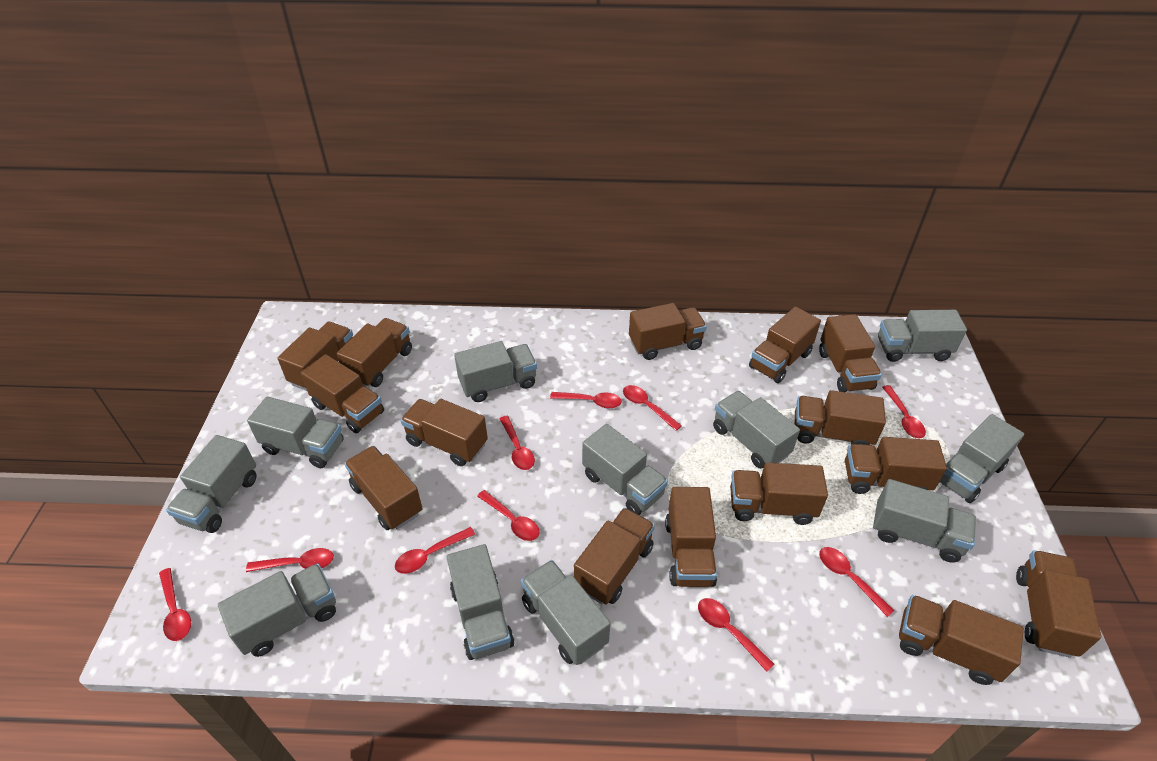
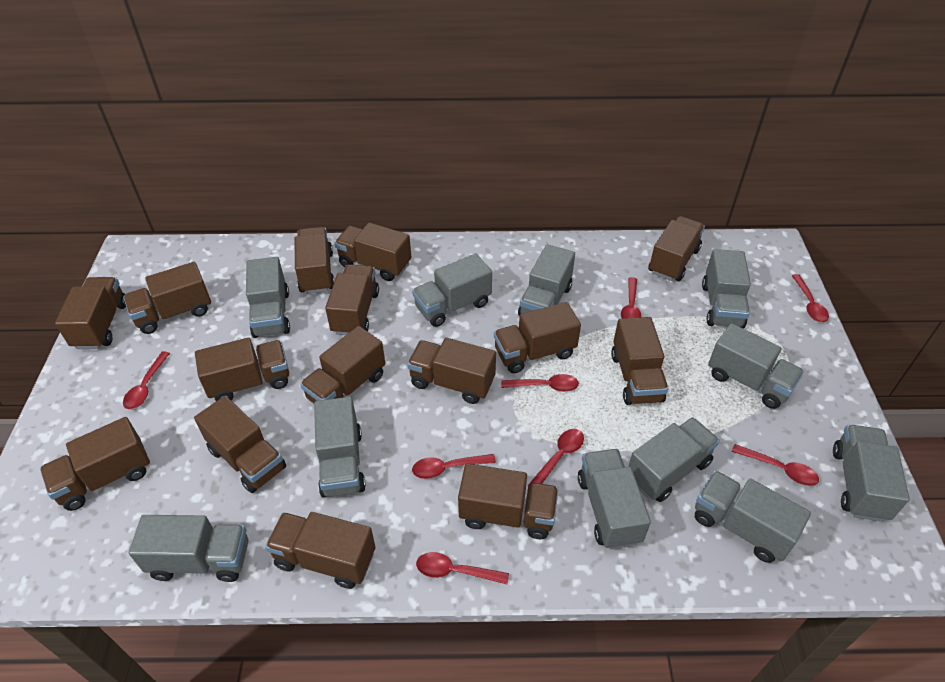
red spoon: [159,568,191,641] [246,548,334,572] [395,527,475,574] [477,490,539,541] [499,416,535,470] [550,392,622,408] [623,385,682,431] [698,598,774,672] [819,547,894,617] [882,385,926,438] = 10 -> [123,351,170,409] [412,454,496,479] [416,552,509,584] [501,374,579,392] [528,429,584,486] [621,277,641,319] [732,444,819,486] [792,274,829,322] = 8

